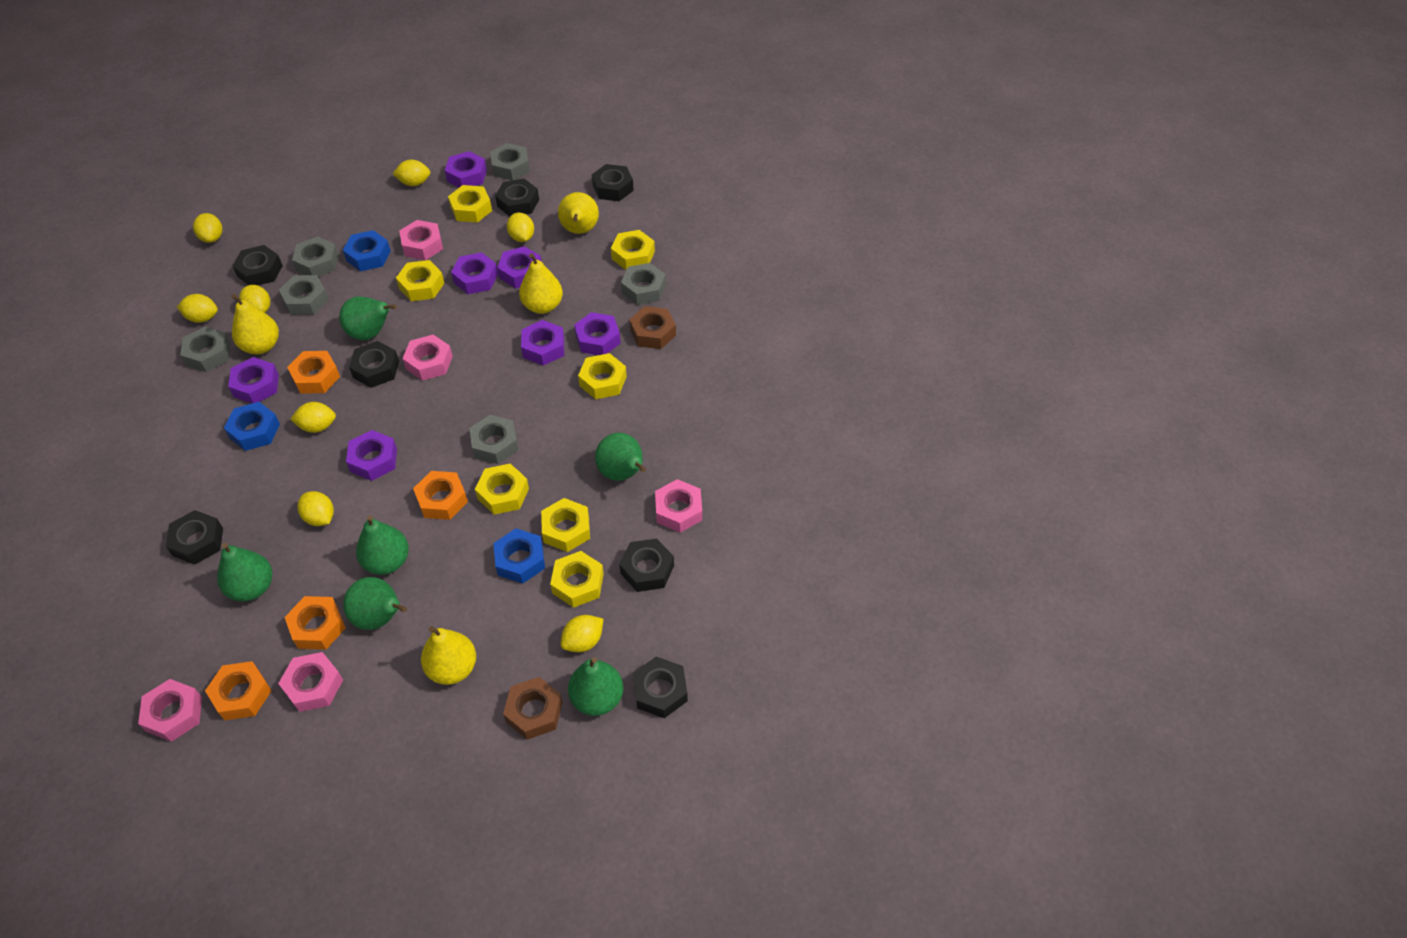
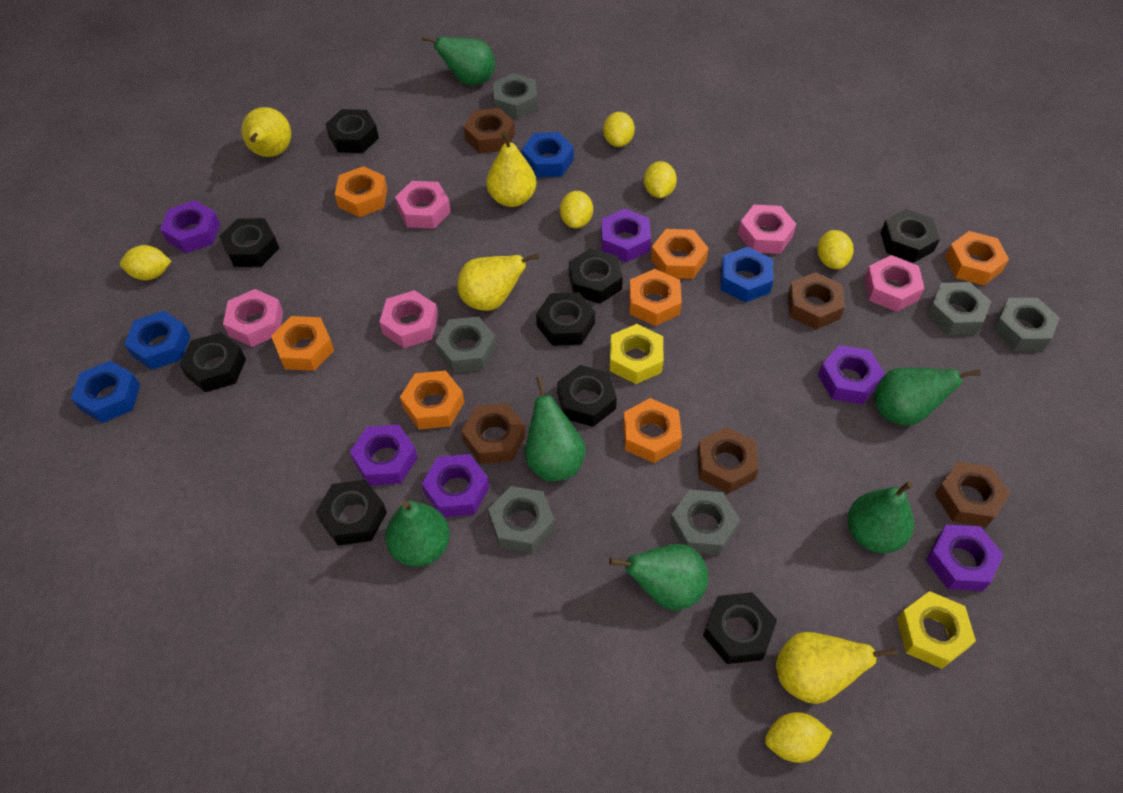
black nut: [166,510,223,565] [233,245,283,285] [349,341,399,388] [495,179,539,216] [592,164,634,201] [619,538,674,592] [633,657,688,718] = 7 -> [179,332,246,392] [219,218,279,267] [316,480,387,546] [326,109,379,153] [536,292,595,346] [557,365,617,427] [569,248,623,304] [703,592,777,664] [881,209,940,263] = 9
blue nut: [224,402,280,451] [343,230,391,272] [493,529,545,584] = 3 -> [71,361,140,423] [124,311,190,370] [522,132,574,178] [721,247,773,303] = 4
brown nut: [503,677,563,740] [629,306,676,349] = 2 -> [461,403,526,464] [463,108,515,153] [697,427,759,494] [788,272,845,330] [935,461,1010,527] = 5
orange nut: [205,661,272,720] [284,596,346,650] [287,351,340,394] [413,471,468,520] = 4 -> [271,316,334,371] [335,166,387,217] [400,371,464,429] [623,398,682,463] [629,269,682,326] [651,229,709,279] [945,231,1009,285] = 7
purple nut: [228,357,279,403] [346,430,397,481] [445,151,487,187] [451,252,498,294] [497,246,542,289] [521,320,564,366] [574,312,621,355] = 7 -> [160,200,220,253] [350,424,418,486] [422,454,489,517] [601,209,651,262] [818,345,885,404] [926,525,1003,591] = 6
yellow lemon: [177,294,218,323] [193,213,222,243] [239,285,270,313] [290,402,336,433] [298,491,334,526] [393,160,430,186] [507,213,534,242] [561,615,603,652] = 8 -> [120,245,171,280] [560,191,593,228] [603,112,635,147] [644,161,677,198] [765,712,832,763] [817,230,854,269] = 6
yellow nut: [396,260,444,301] [448,185,492,223] [475,463,529,515] [541,498,590,552] [550,551,604,608] [578,353,627,399] [611,230,655,270] = 7 -> [610,324,664,384] [897,591,976,669] = 2

